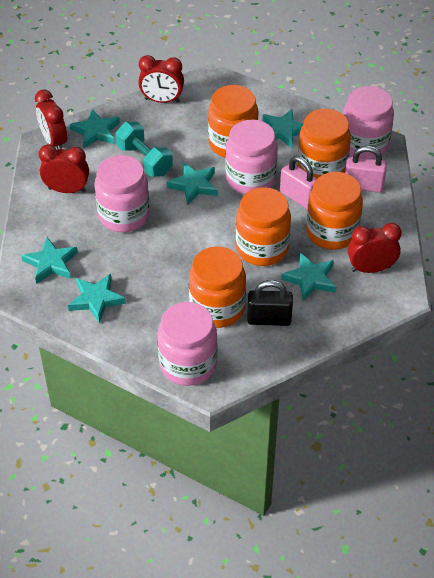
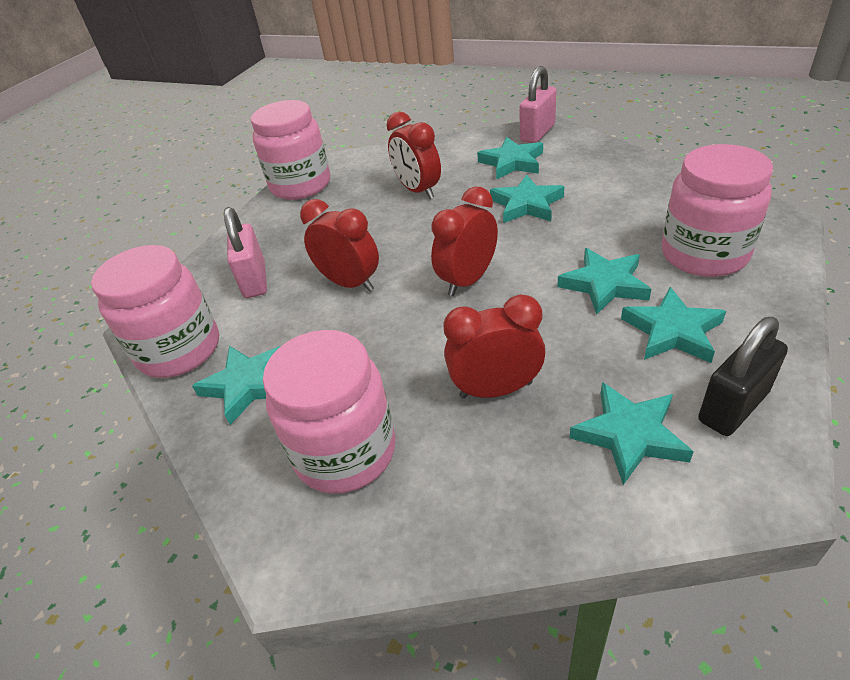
orange jar: [189,246,246,328] [208,85,259,158] [236,187,291,266] [297,109,351,179] [306,172,363,250] = 5 -> none = 0
turquoise dumbbell: [116,122,173,177] = 1 -> none = 0

